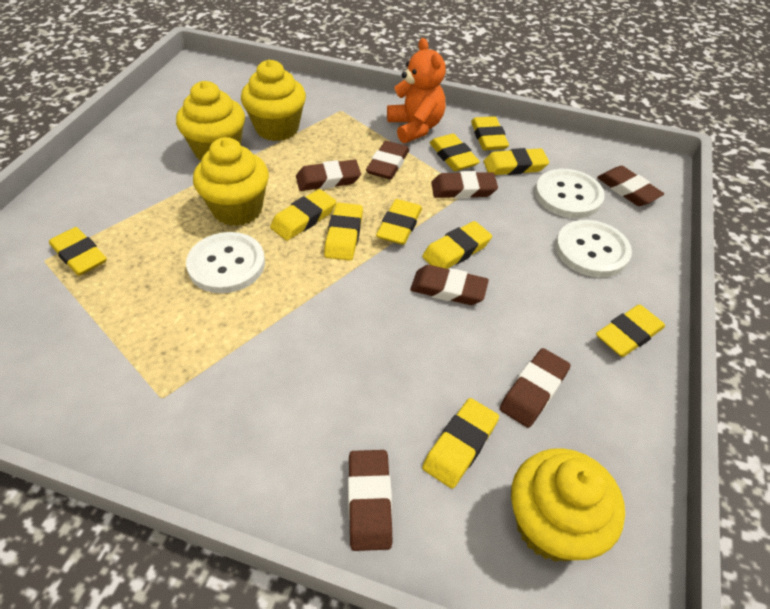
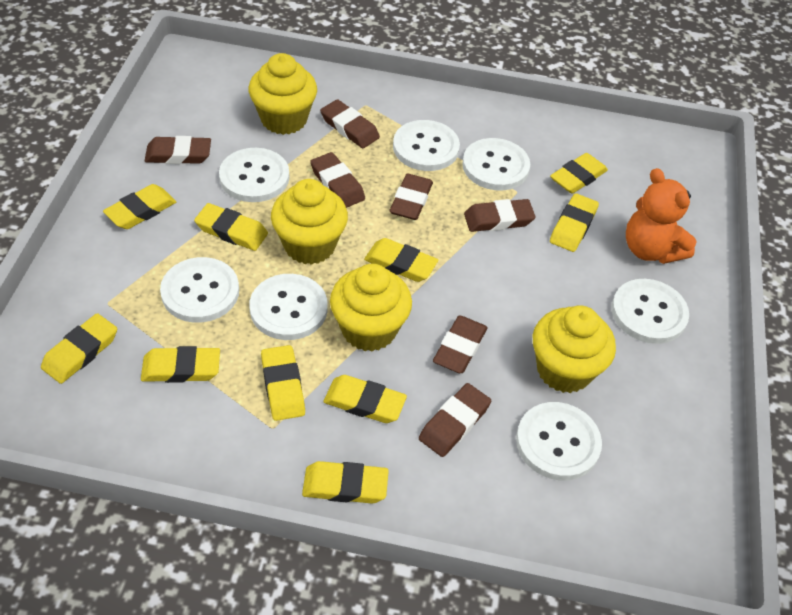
white button: [186,232,265,293] [535,169,605,218] [556,220,632,277] = 3 -> [160,257,239,323] [219,148,289,202] [249,274,328,340] [393,120,460,171] [462,138,530,190] [516,402,602,480] [612,279,689,344] = 7

